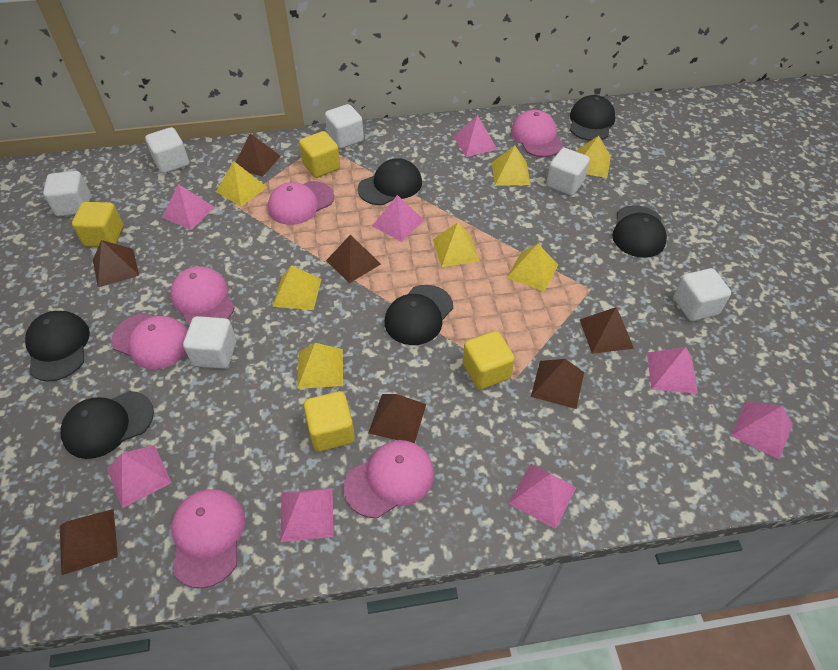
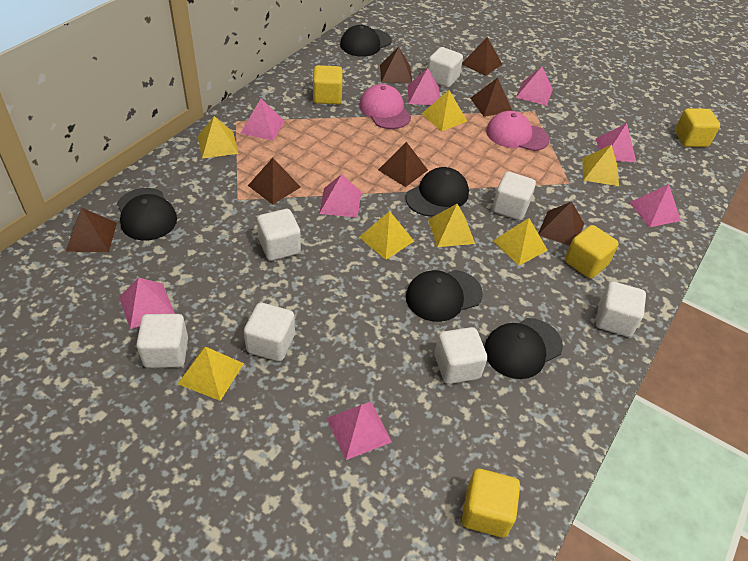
black cap: [25,311,90,381] [60,391,154,459] [358,158,422,205] [385,285,453,345] [570,95,615,141] [612,205,667,258] = 6 -> [117,188,177,240] [340,25,392,57] [405,167,469,217] [406,270,483,322] [484,318,563,379] = 5
pink cap: [112,313,188,369] [170,266,235,327] [171,489,245,588] [268,181,334,225] [344,440,434,518] [511,110,563,157] = 6 -> [359,84,411,129] [486,111,549,151] = 2
white cube: [43,171,91,217] [145,127,189,174] [183,316,236,369] [325,104,364,149] [546,148,590,196] [674,268,731,321] = 6 -> [136,314,188,368] [244,303,295,361] [257,209,301,261] [428,47,463,88] [435,327,487,384] [492,171,536,220] [596,281,646,337] = 7

